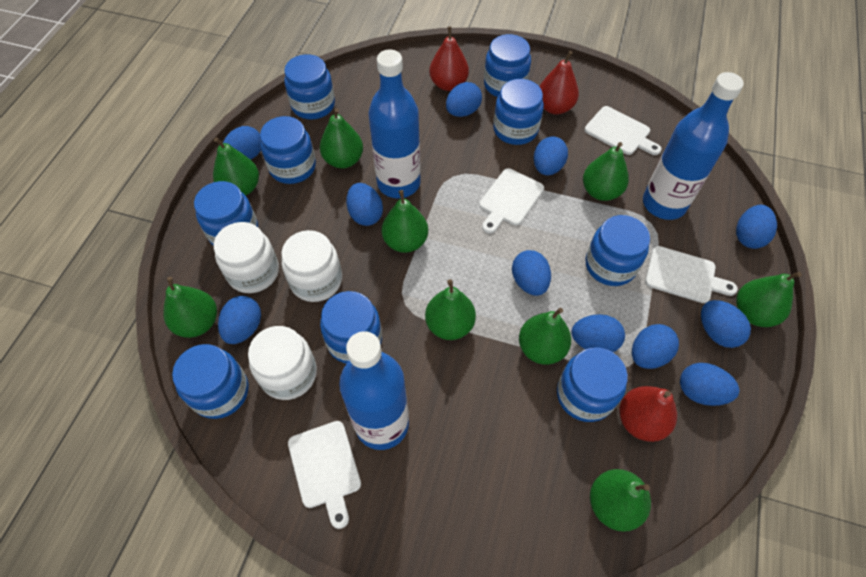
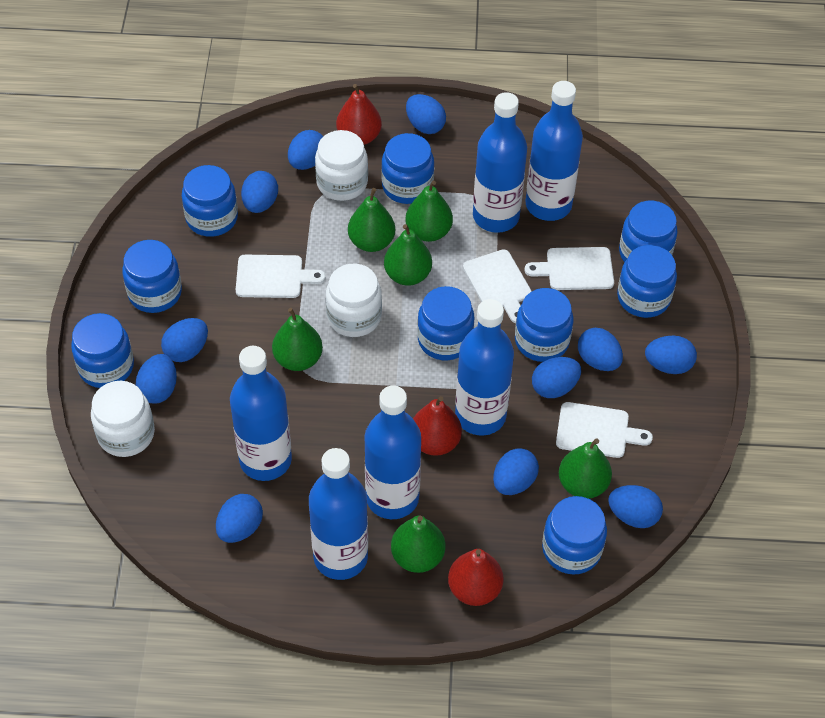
blue bottle: [339,331,409,450] [368,50,421,198] [643,72,744,220] = 3 -> [230,346,292,481] [309,448,368,580] [365,386,421,519] [455,299,514,436] [473,92,527,233] [526,81,583,221] = 6
green pear: [163,277,217,338] [213,137,259,196] [320,108,363,169] [382,190,428,253] [425,279,476,340] [519,308,571,365] [583,142,629,201] [590,469,651,532] [736,272,802,327] = 9 -> [272,308,323,371] [348,188,395,252] [384,224,432,286] [391,516,445,573] [405,181,453,242] [559,438,612,499] = 6

